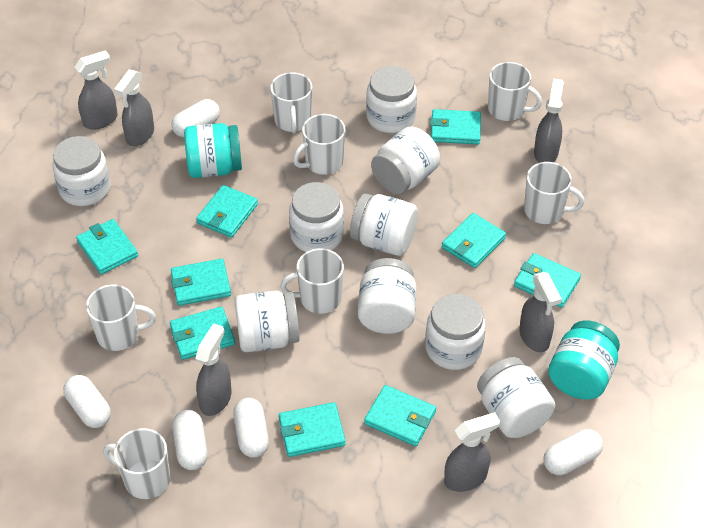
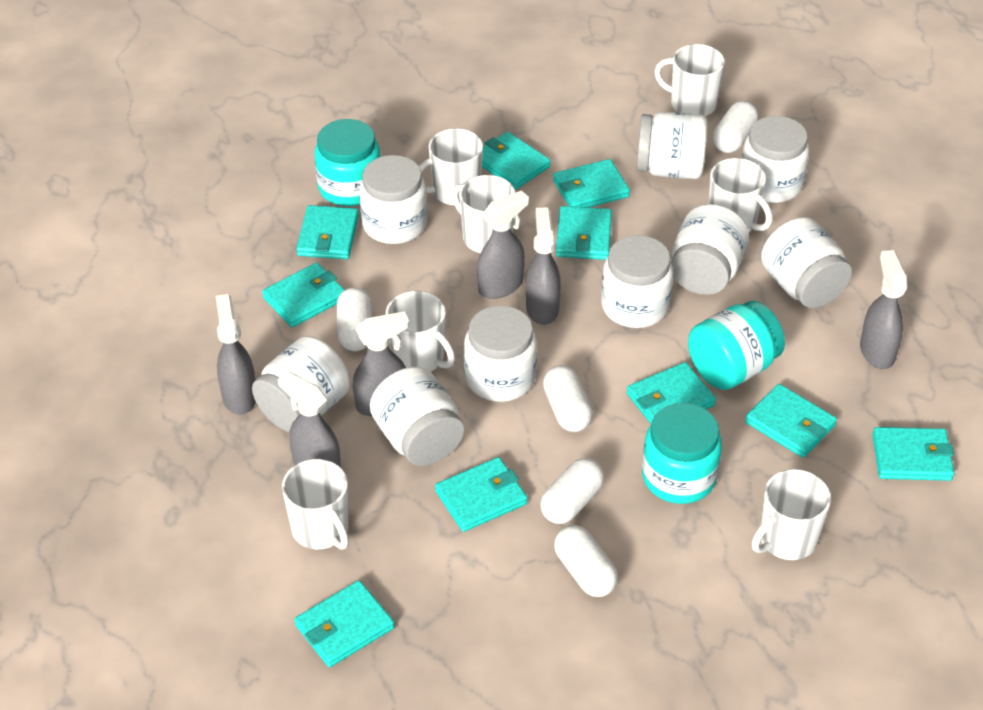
turquoise jar: [184,123,242,178] [548,321,620,400] = 2 -> [314,119,380,206] [642,403,722,504] [688,301,785,390] = 3
turquoise wallet: [76,219,138,274] [170,307,235,360] [171,259,231,306] [196,185,258,238] [279,402,346,457] [364,385,436,446] [430,109,481,144] [442,213,506,268] [514,253,581,308] = 9 -> [262,262,345,327] [294,580,394,667] [296,205,359,259] [435,457,528,532] [482,132,550,190] [553,159,630,208] [556,206,612,260] [627,362,716,424] [745,384,837,458] [872,427,954,481] = 10

